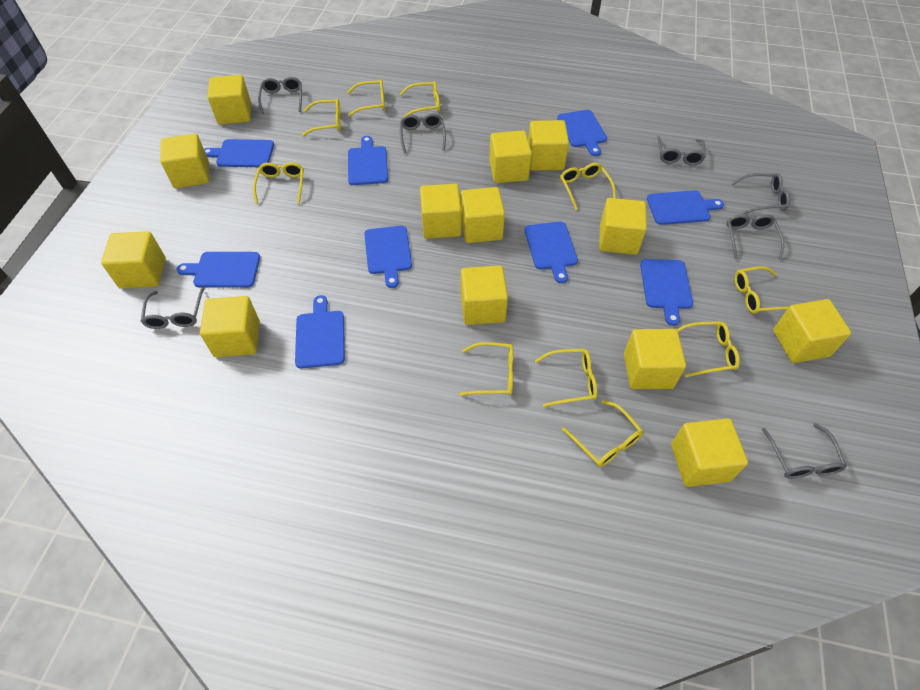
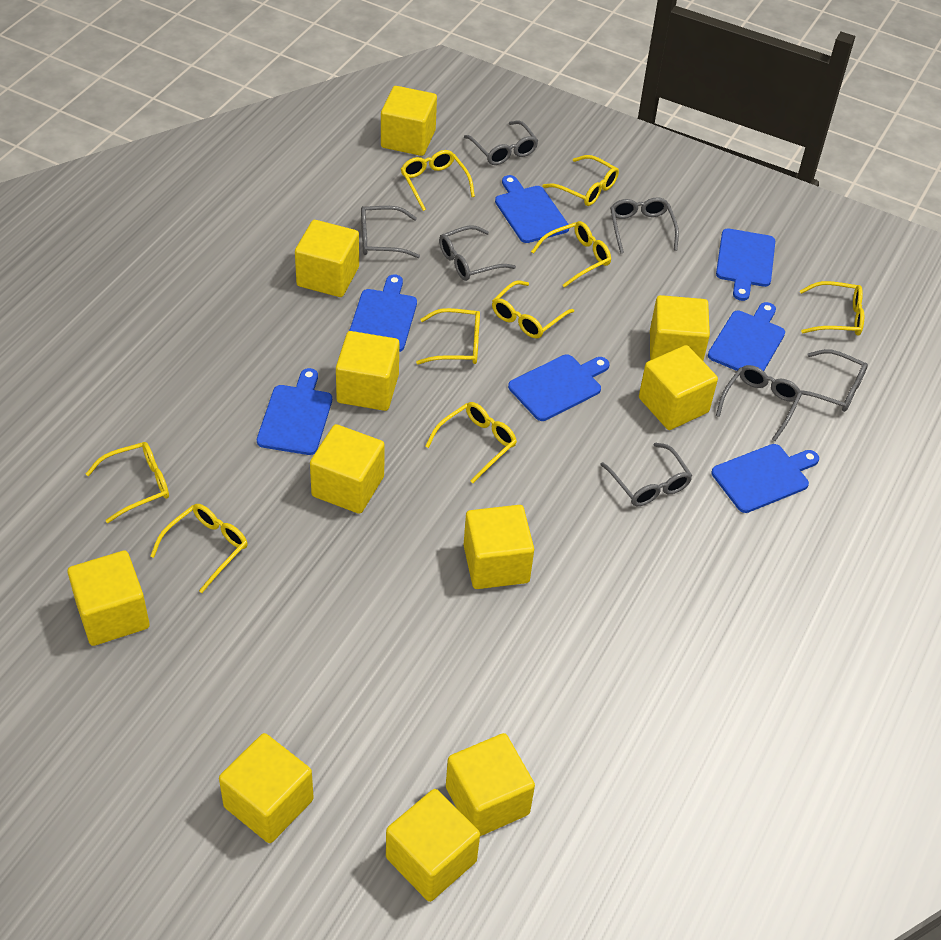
blue cutting board: [176,252,260,288] [204,139,274,167] [295,295,345,369] [348,136,388,185] [364,226,412,288] [524,221,578,283] [557,110,607,156] [640,259,693,326] [647,190,724,225] = 9 -> [257,368,332,455] [349,275,417,352] [495,175,569,243] [508,354,609,421] [708,302,785,371] [712,444,819,513] [716,228,775,301] = 7
yellow cube: [101,231,165,289] [160,134,209,188] [200,296,260,357] [208,75,251,125] [420,184,462,239] [461,187,505,243] [461,265,508,325] [489,131,532,183] [528,120,569,171] [599,198,647,255] [624,329,686,389] [671,418,748,487] [773,299,851,363] = 13 -> [68,550,149,646] [219,733,314,843] [295,220,359,297] [310,424,385,514] [336,331,399,411] [381,86,437,156] [386,789,480,902] [446,733,535,836] [464,505,534,589] [639,345,718,430] [650,295,710,361] = 11
yellow glasses: [253,162,304,204] [302,99,341,137] [347,80,385,117] [400,81,440,117] [459,342,513,396] [535,349,597,407] [560,163,616,210] [562,400,643,467] [677,321,740,377] [735,266,789,314] = 10 -> [86,442,169,523] [150,504,247,593] [401,150,475,211] [416,308,480,365] [425,402,517,483] [492,280,574,338] [531,221,611,288] [542,155,619,206] [800,281,864,336] = 9

